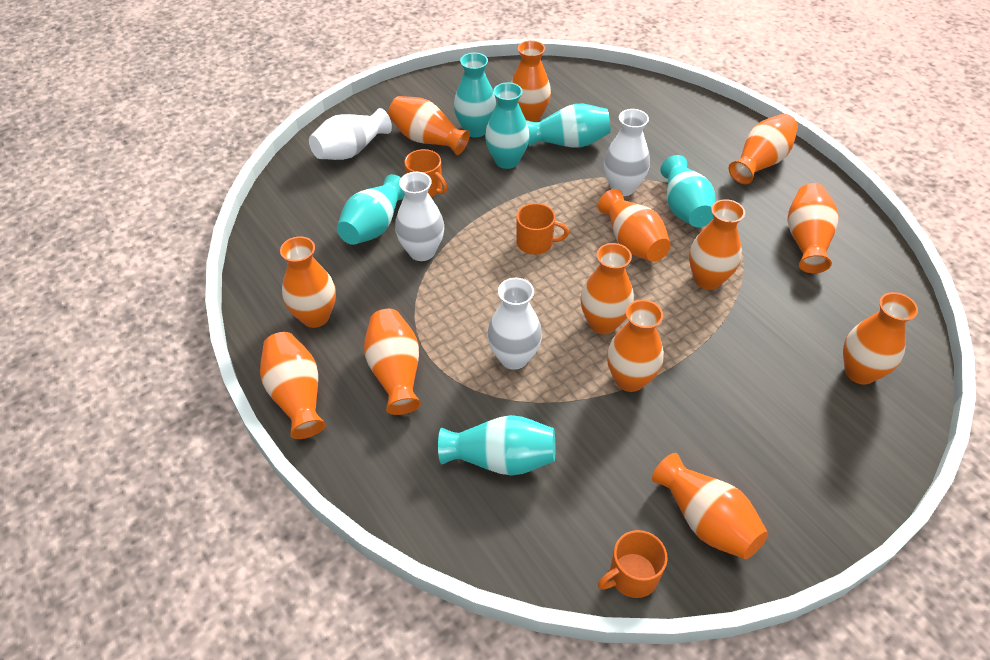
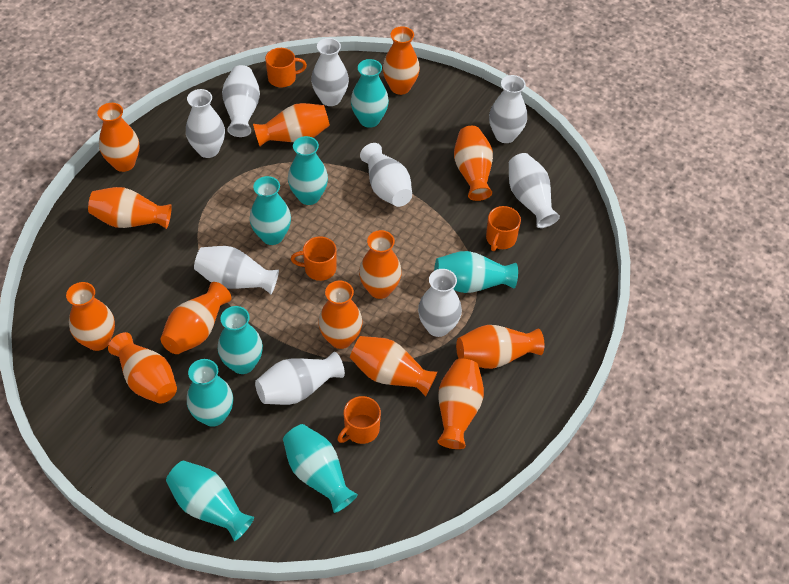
orange mug: [404,149,448,197] [516,203,569,255] [598,530,668,598] = 3 -> [265,48,307,87] [291,236,337,281] [338,396,381,444] [486,206,521,251] = 4
turquoise vase: [337,174,405,245] [438,415,555,476] [454,53,497,138] [485,83,530,169] [526,104,611,148] [661,155,716,227] = 6 -> [166,461,254,541] [187,359,233,427] [218,306,263,374] [250,176,291,245] [283,424,358,513] [288,136,328,205] [351,59,389,128] [434,251,518,293] = 8
white vase: [309,108,392,160] [395,172,444,261] [487,278,542,370] [604,109,650,196] = 4 -> [186,89,225,158] [194,246,279,294] [222,65,260,137] [255,352,345,405] [311,38,349,106] [360,143,412,207] [418,269,462,337] [489,75,527,143] [509,153,560,228] = 9

